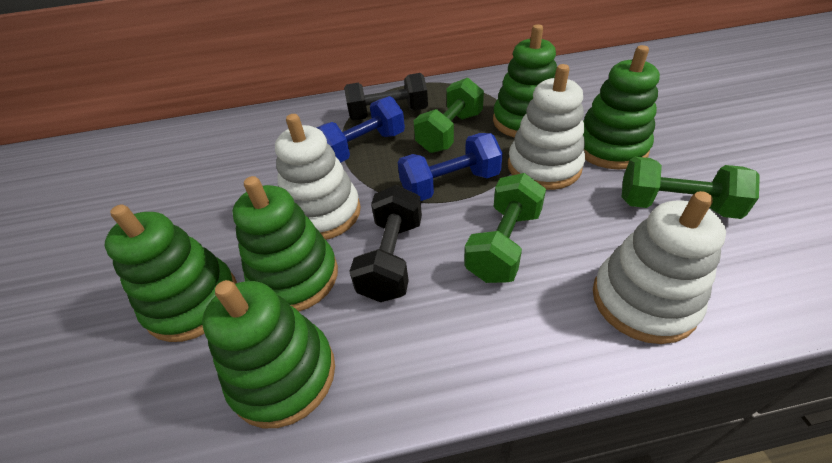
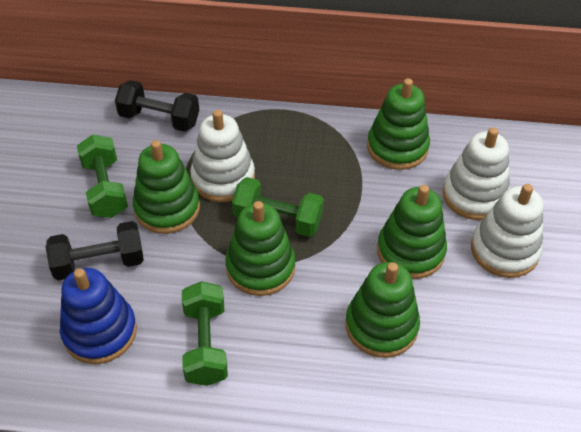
blue dumbbell: [317,96,405,163] [398,133,503,201] = 2 -> none = 0
blue stacking toy: none = 0 -> [60,268,137,364] = 1

